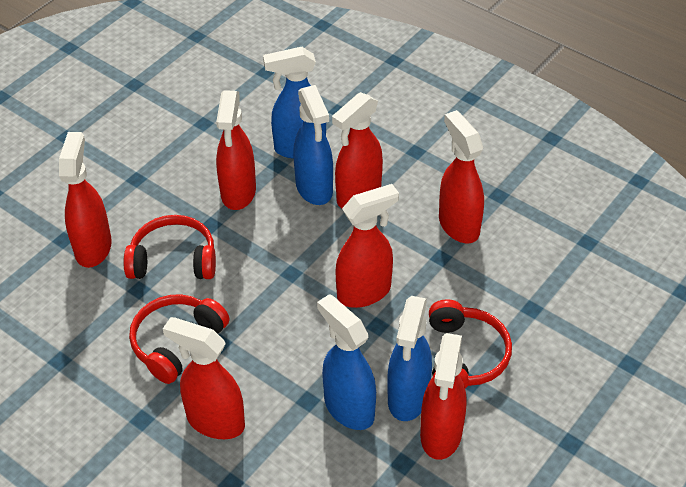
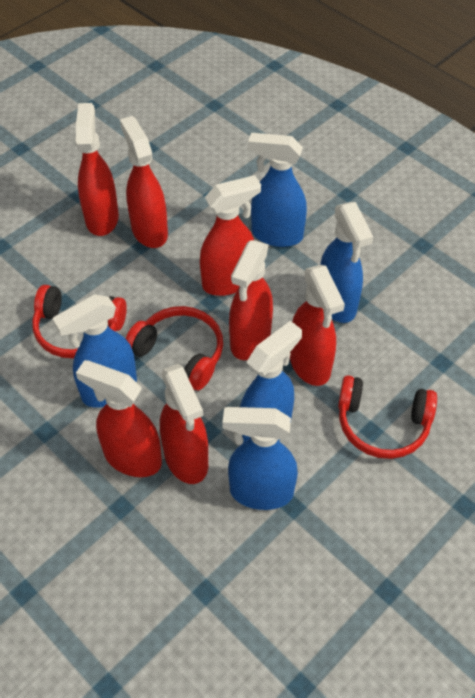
blue spray bottle: [263,47,326,159] [293,85,333,205] [317,294,376,430] [387,296,432,421] = 4 -> [52,294,137,408] [222,407,298,510] [240,321,302,443] [248,133,307,247] [320,202,373,323] = 5

